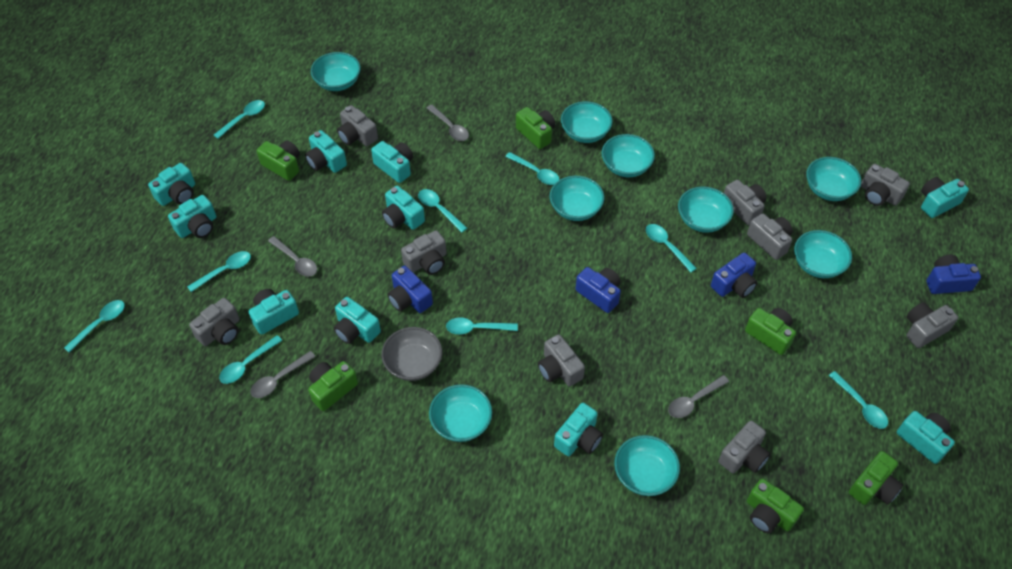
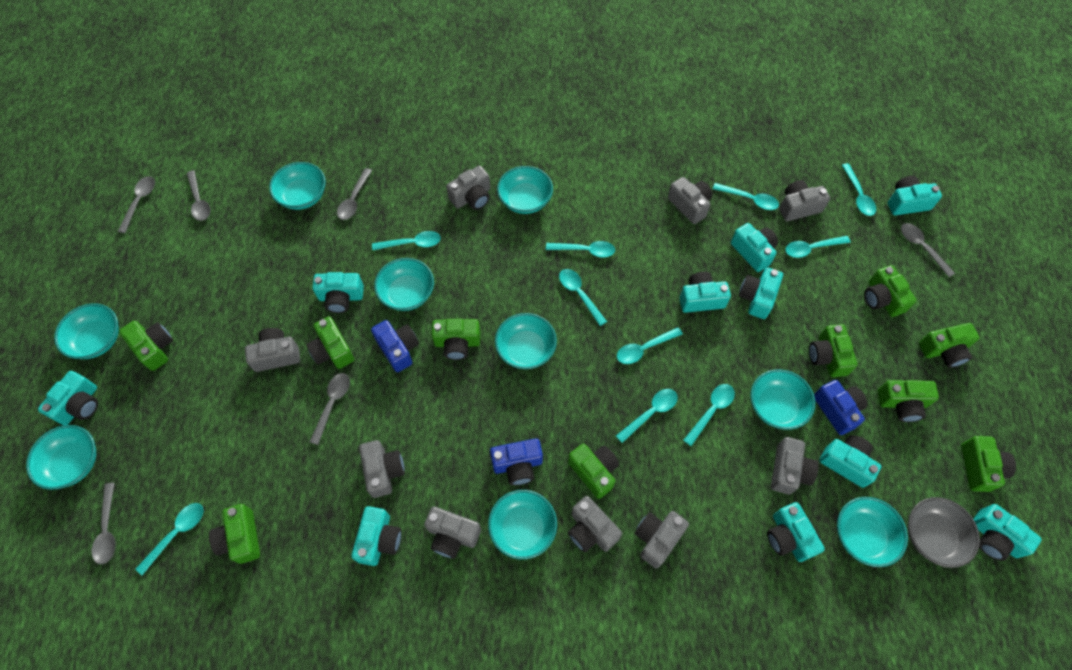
blue camera: [387,266,433,313] [575,267,621,313] [711,253,758,298] [926,255,981,294] = 4 -> [371,320,419,372] [490,438,543,485] [814,380,867,435] = 3
green camera: [257,141,300,181] [308,361,358,411] [516,107,555,149] [745,308,796,355] [747,478,804,533] [849,451,903,505] = 6 -> [119,320,173,371] [209,504,260,564] [306,316,354,369] [431,319,480,360] [568,443,619,499] [809,324,857,377] [864,265,917,317] [877,380,939,422] [919,323,979,368] [961,436,1016,492] = 10
grey spoon: [251,351,316,398] [268,236,317,277] [427,105,469,141] [668,375,729,418] = 4 -> [92,483,116,564] [118,176,155,233] [187,170,211,221] [310,373,350,445] [337,168,372,220] [901,223,955,277] = 6
turquoise spoon: [64,300,125,353] [187,251,251,292] [214,100,265,139] [219,335,283,384] [418,189,467,233] [446,317,518,334] [505,152,560,185] [646,224,697,272] [829,371,888,429] = 9 -> [135,503,203,575] [372,231,441,251] [546,241,615,257] [559,269,607,326] [616,389,678,443] [617,327,683,364] [683,384,735,446] [713,183,779,210] [785,236,851,258] [842,163,876,216] = 10

